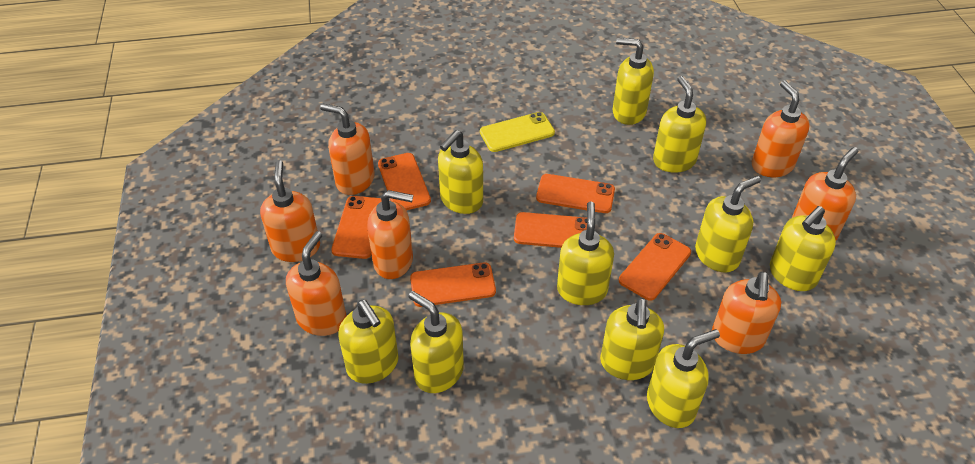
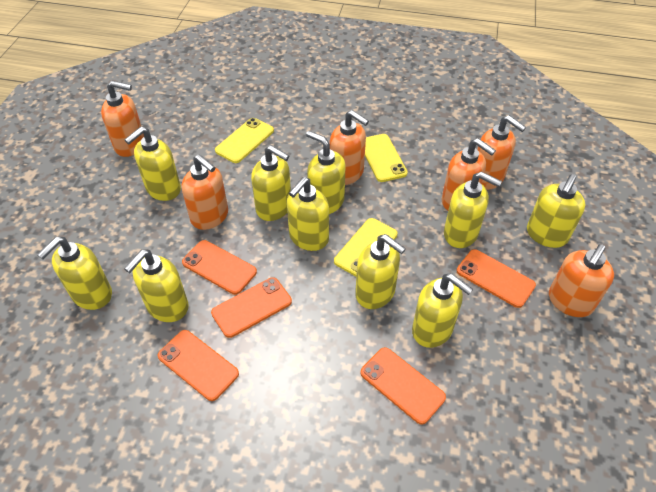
orange phone: [331,196,382,259] [378,153,431,210] [410,262,496,307] [514,212,587,248] [536,174,615,213] [619,233,691,301] = 6 -> [158,330,239,401] [182,240,257,295] [211,277,292,338] [360,347,446,425] [457,249,536,308] = 5
orange soap dispenser: [260,160,320,262] [286,231,347,336] [320,103,375,195] [367,190,413,279] [712,271,781,354] [752,81,810,177] [792,147,858,240] = 7 -> [101,81,144,157] [182,155,228,230] [330,110,369,185] [442,138,496,211] [477,115,526,190] [549,244,614,317] = 6
yellow phone: [480,112,555,152] = 1 -> [215,118,274,163] [334,218,398,276] [365,134,408,182] = 3

